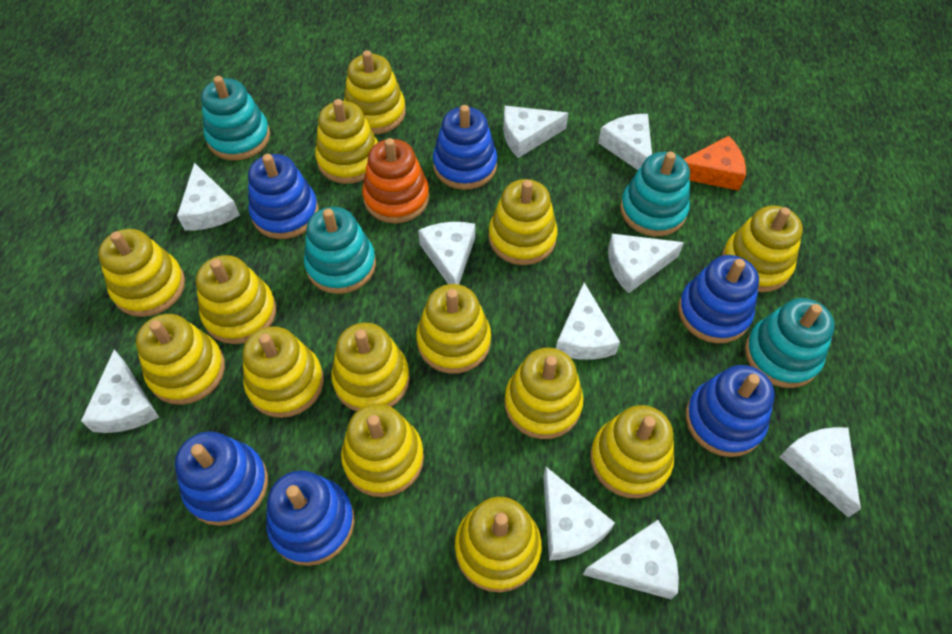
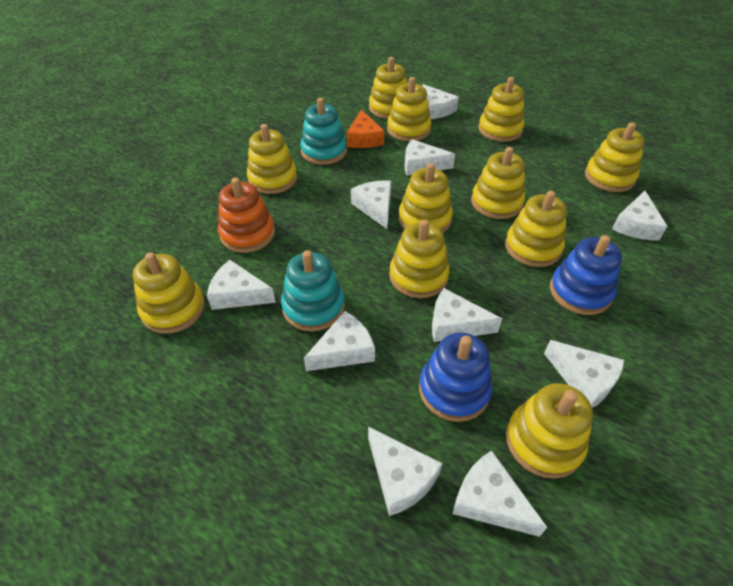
blue stacking toy: [175,431,268,526] [248,154,319,239] [266,470,355,566] [433,105,497,190] [678,255,759,343] [686,365,775,457] = 6 -> [419,332,492,422] [550,235,622,315] = 2
turquoise stacking toy: [201,76,270,160] [304,207,376,294] [620,151,690,236] [745,298,835,388] = 4 -> [281,250,345,331] [300,98,347,165] = 2
yellow stacking toy: [98,229,185,317] [136,314,225,405] [196,255,276,344] [243,326,324,418] [315,99,378,184] [331,323,410,412] [341,404,424,497] [344,50,406,134] [416,284,491,374] [455,497,542,592] [488,179,558,265] [504,348,584,439] [590,405,674,498] [722,205,803,292] = 14 -> [133,252,205,334] [247,124,297,194] [369,57,407,119] [387,77,432,142] [389,219,450,298] [399,163,453,233] [471,147,525,219] [478,77,524,142] [505,191,567,267] [506,383,593,479] [585,122,645,192] = 11

